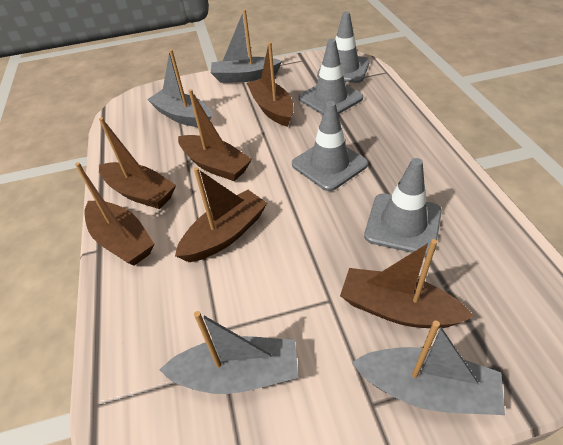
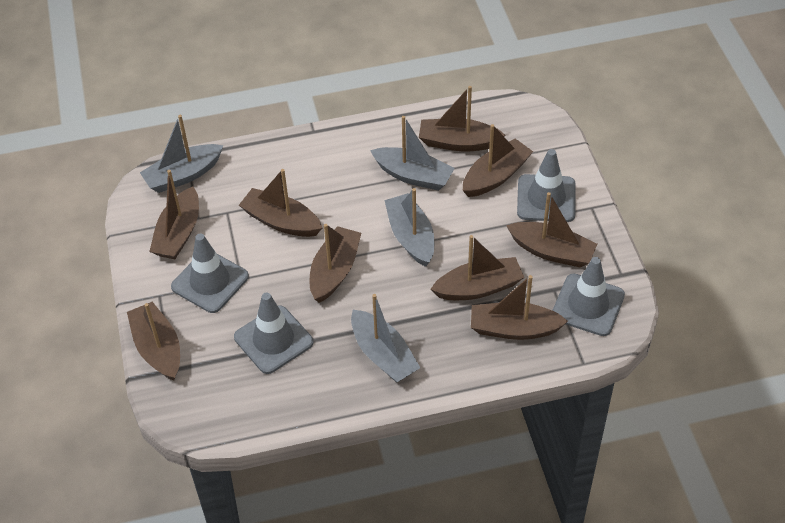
brown boat: [75,162,154,266] [99,117,176,209] [175,167,267,262] [178,89,252,181] [247,42,294,127] [340,239,475,328] = 6 -> [127,302,180,381] [149,170,199,259] [239,169,322,237] [310,224,361,303] [419,86,505,151] [431,235,524,300] [463,124,533,197] [471,275,568,340] [506,192,597,267] = 9

